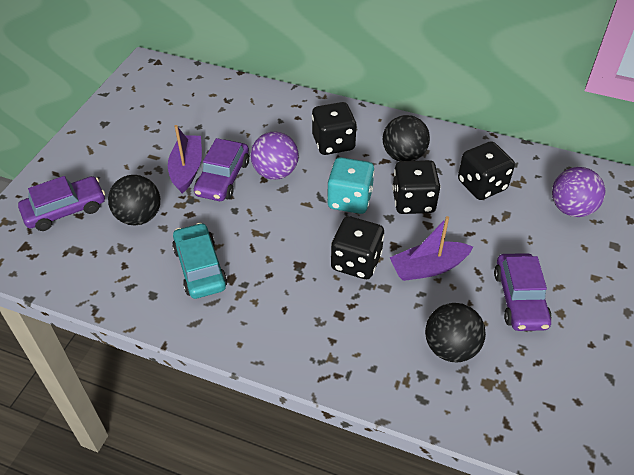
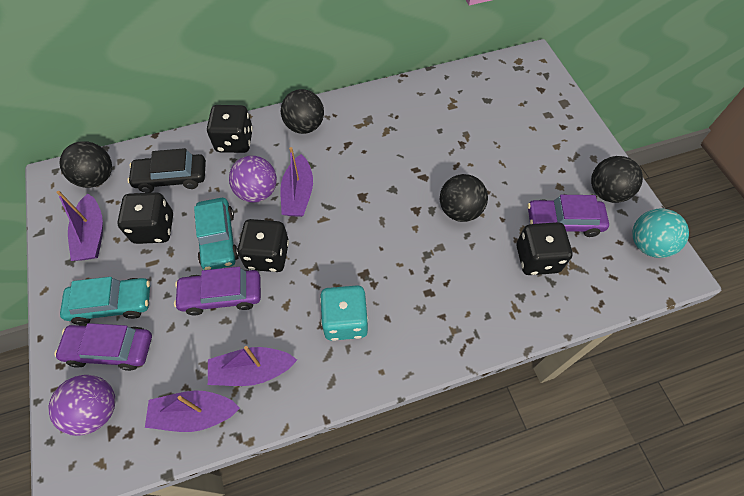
black ball: [108,175,160,225] [383,115,430,162] [425,303,486,362] = 3 -> [59,141,112,188] [281,89,324,134] [440,174,488,222] [591,156,643,203] = 4
black car: none = 0 -> [127,148,206,193] = 1
purple boat: [168,125,202,193] [389,216,473,281] = 2 -> [56,191,103,261] [145,390,240,432] [208,346,297,386] [280,147,313,217] = 4
turquoise ball: none = 0 -> [632,209,689,258] = 1
turquoise car: [172,223,227,299] = 1 -> [60,277,150,325] [194,198,239,270] = 2

